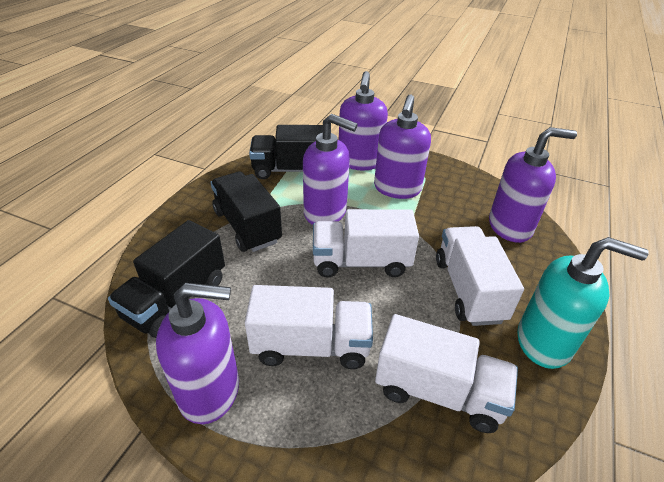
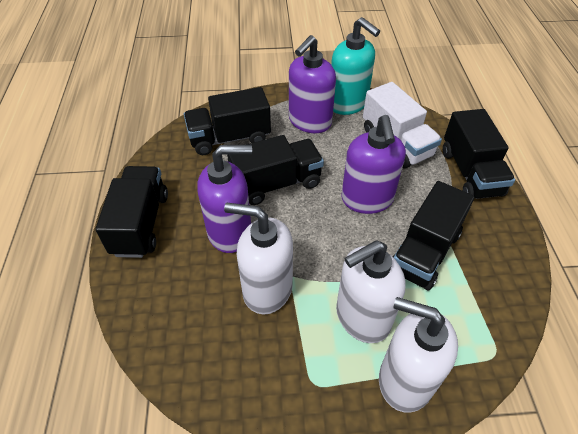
black truck: [108,220,225,338] [210,172,282,252] [249,125,323,179] = 3 -> [95,166,168,258] [184,87,271,155] [227,135,324,205] [392,181,474,290] [443,109,515,199] = 5
purple soap dispenser: [156,283,239,424] [303,114,358,225] [339,71,388,170] [374,95,431,199] [489,127,577,243] = 5 -> [197,145,252,253] [289,35,336,133] [342,115,406,214] = 3
white soap dispenser: none = 0 -> [224,203,293,315] [336,240,406,343] [379,297,458,413] = 3
white truck: [245,285,373,369] [313,209,419,277] [375,314,518,433] [436,226,524,326] = 4 -> [363,82,442,169] = 1

